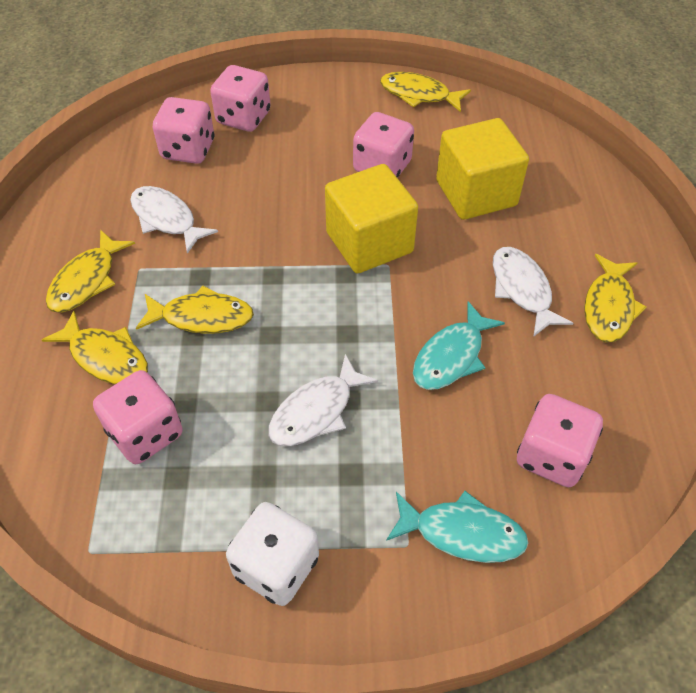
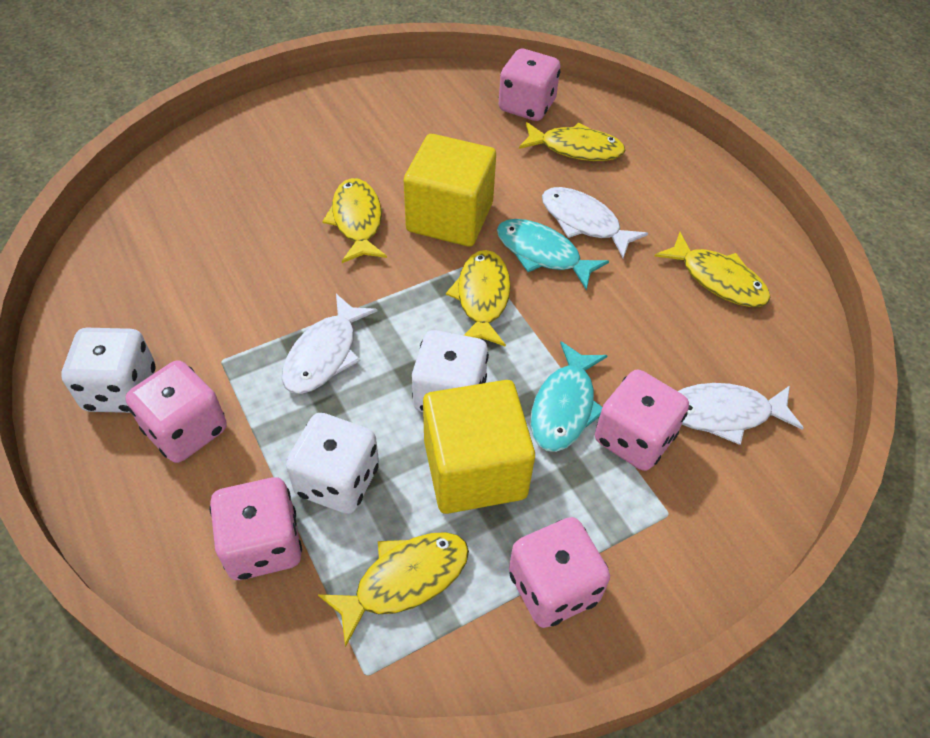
white dice: [226,502,319,606] = 1 -> [61,328,156,413] [286,413,379,514] [412,330,489,412] = 3

